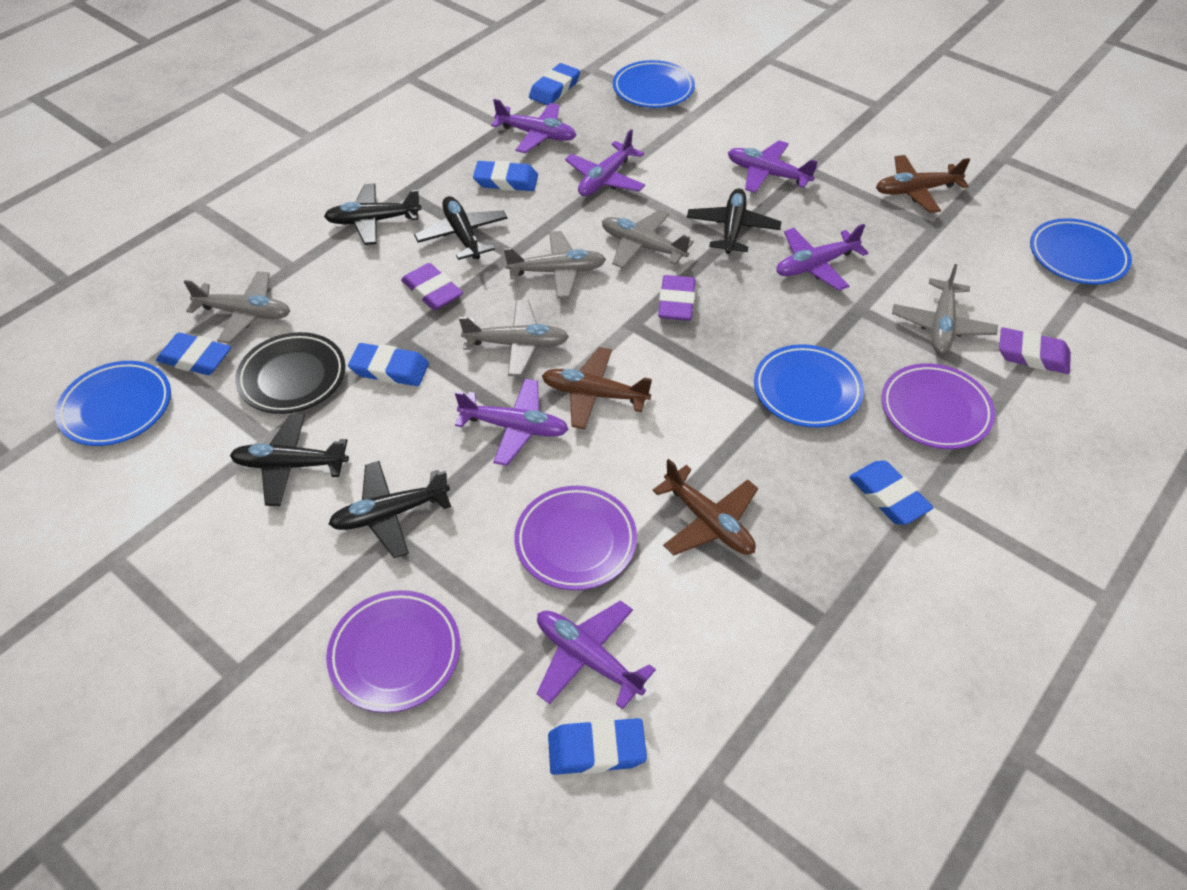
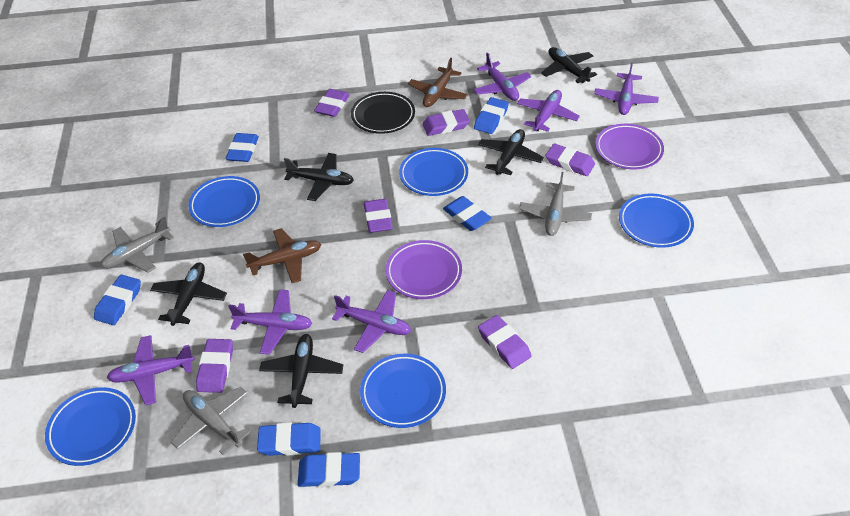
blue plate: [55,361,171,446] [613,60,695,108] [754,344,864,428] [1030,218,1132,285] = 4 -> [45,387,136,466] [188,176,260,227] [360,354,446,428] [399,148,468,196] [619,194,694,248] = 5
brown plane: [542,347,652,429] [652,459,758,555] [876,155,970,213] = 3 -> [243,228,321,283] [408,58,468,107] = 2
grey plane: [184,271,290,344] [459,300,569,376] [504,231,606,299] [602,209,694,268] [892,264,998,354] = 5 -> [101,217,174,273] [171,387,251,455] [519,172,592,236] = 3
purple eraser: [401,263,463,310] [658,275,696,321] [999,327,1071,374] = 3 -> [196,339,233,393] [314,89,350,117] [364,199,393,233] [422,109,470,136] [478,315,531,369] [546,143,595,176] = 6
purple plate: [326,590,460,713] [514,486,637,590] [881,363,995,449] = 3 -> [386,240,462,299] [595,124,664,169] = 2

